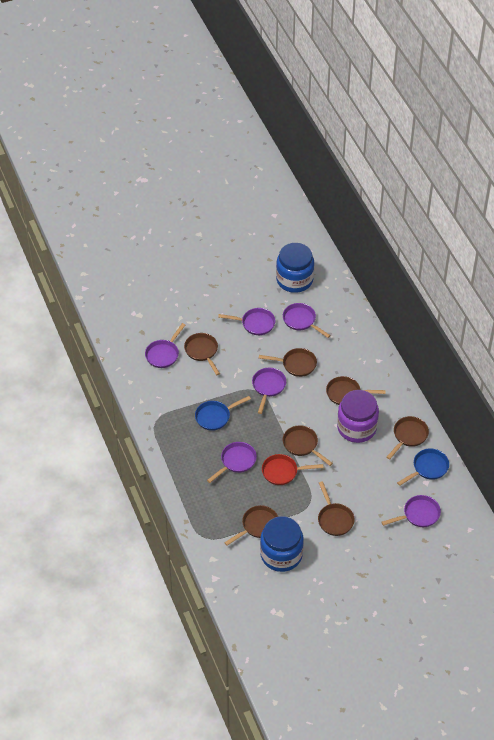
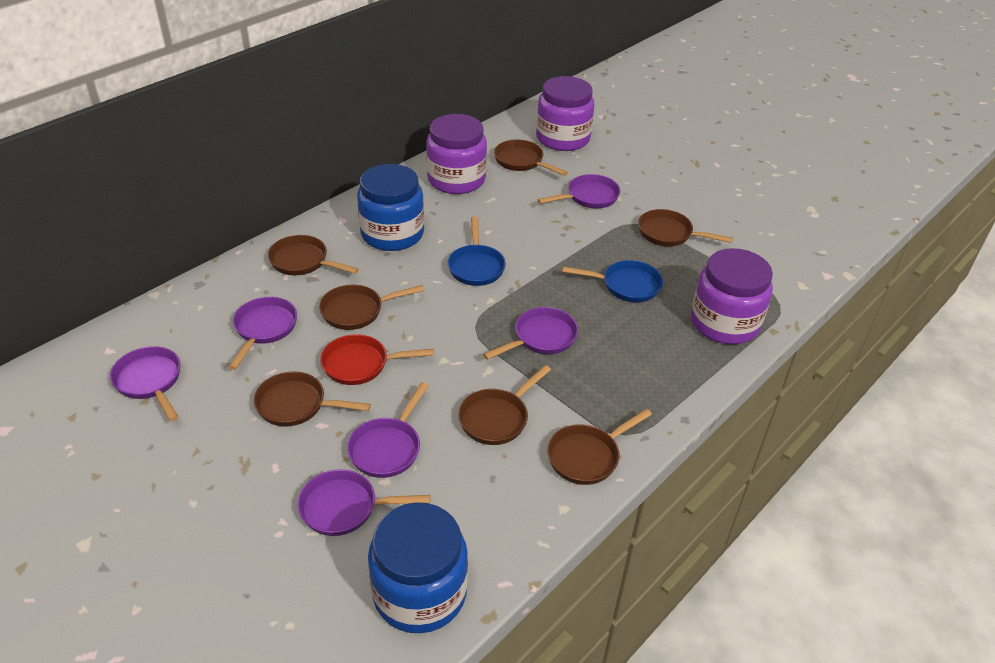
purple jar: [337,390,379,443] = 1 -> [426,114,487,194] [536,76,594,151] [691,248,773,344] = 3

